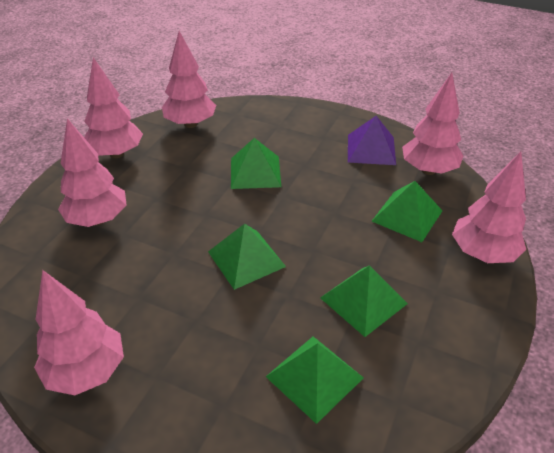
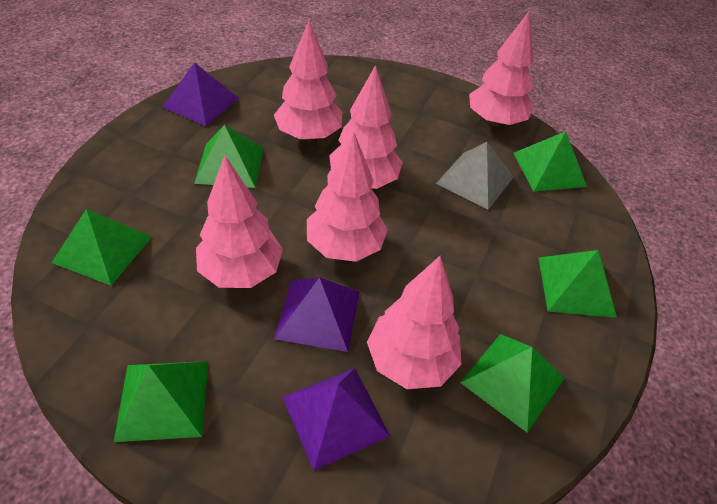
green pyramid: [208,224,286,290] [231,138,281,189] [266,336,364,424] [320,265,408,337] [372,181,442,242] = 5 -> [52,209,152,286] [114,361,208,442] [194,125,264,188] [460,334,565,433] [513,131,587,192] [539,250,617,318] = 6
grey pyramid: none = 0 -> [436,142,514,210] = 1
purple pyramid: [348,116,396,165] = 1 -> [162,62,239,126] [274,277,360,352] [282,368,390,471] = 3

